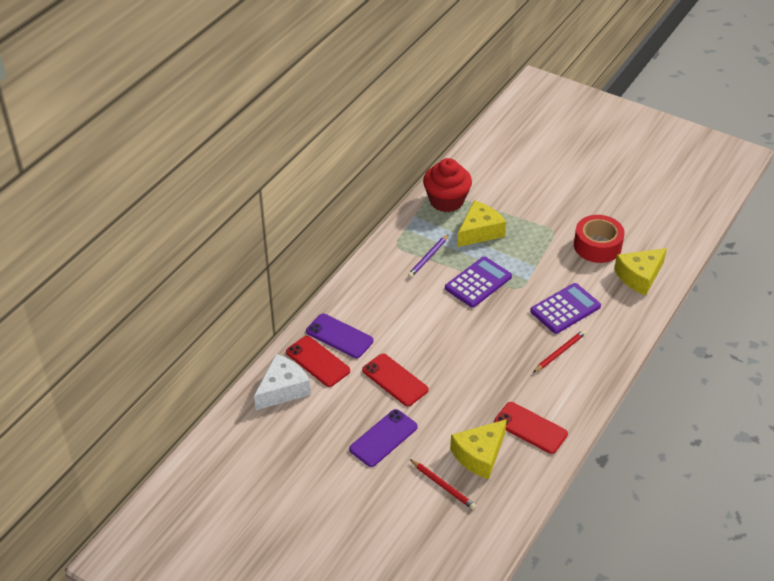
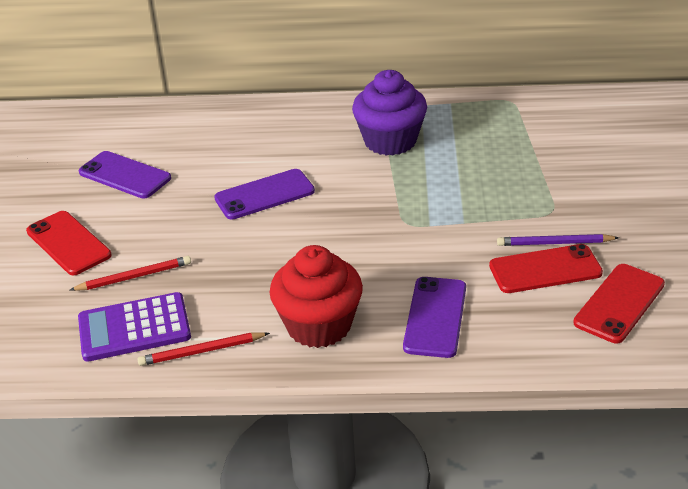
purple calculator: [445,257,512,308] [530,283,601,334] = 2 -> [78,292,191,362] = 1
purple cupcake: none = 0 -> [352,70,427,156] = 1
purple phone: [306,313,373,358] [349,409,418,467] = 2 -> [79,151,171,198] [214,169,315,220] [403,277,466,358] = 3
red tape: [574,215,625,263] = 1 -> none = 0
white cheese: [254,354,311,410] = 1 -> none = 0
yellow cheese: [450,419,507,479] [457,200,506,247] [614,248,667,296] = 3 -> none = 0

